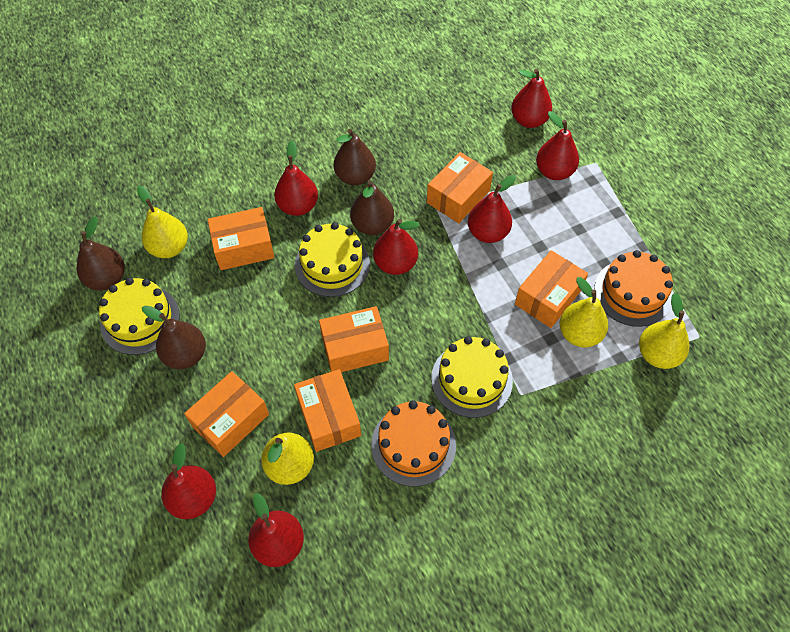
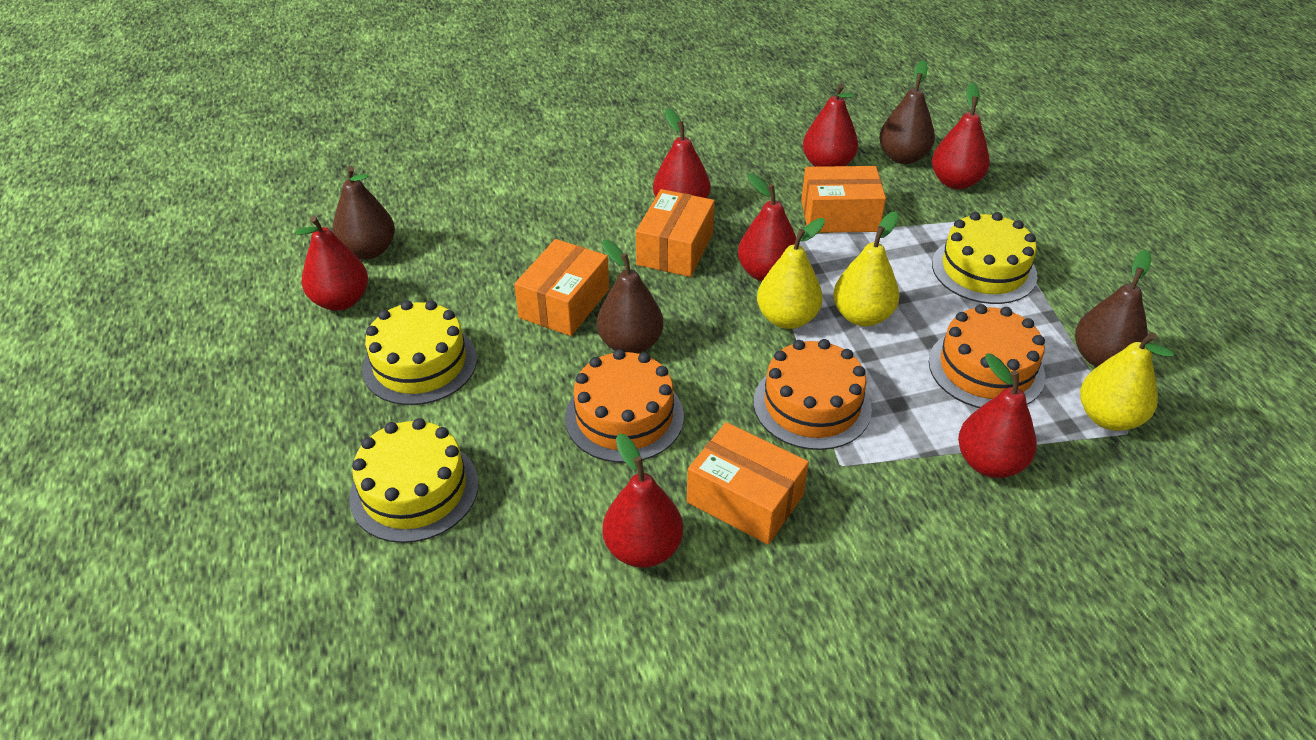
orange box: [184,371,269,457] [208,207,275,270] [294,369,361,452] [319,306,389,372] [427,152,493,223] [515,250,588,328] = 6 -> [514,239,609,336] [636,189,715,277] [687,422,809,544] [801,166,886,233] = 4
orange cake: [371,400,456,487] [594,250,673,327] = 2 -> [565,349,684,463] [754,339,872,450] [929,304,1045,408] = 3
yellow pear: [137,186,188,258] [261,432,314,485] [560,277,608,348] [639,293,690,369] = 4 -> [757,218,825,329] [833,211,899,326] [1080,332,1175,431] = 3

